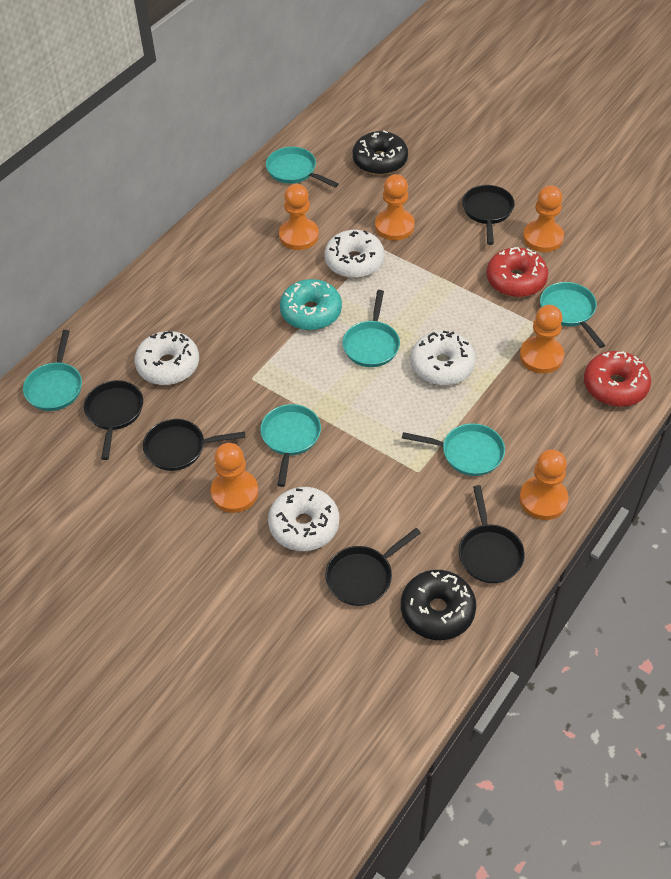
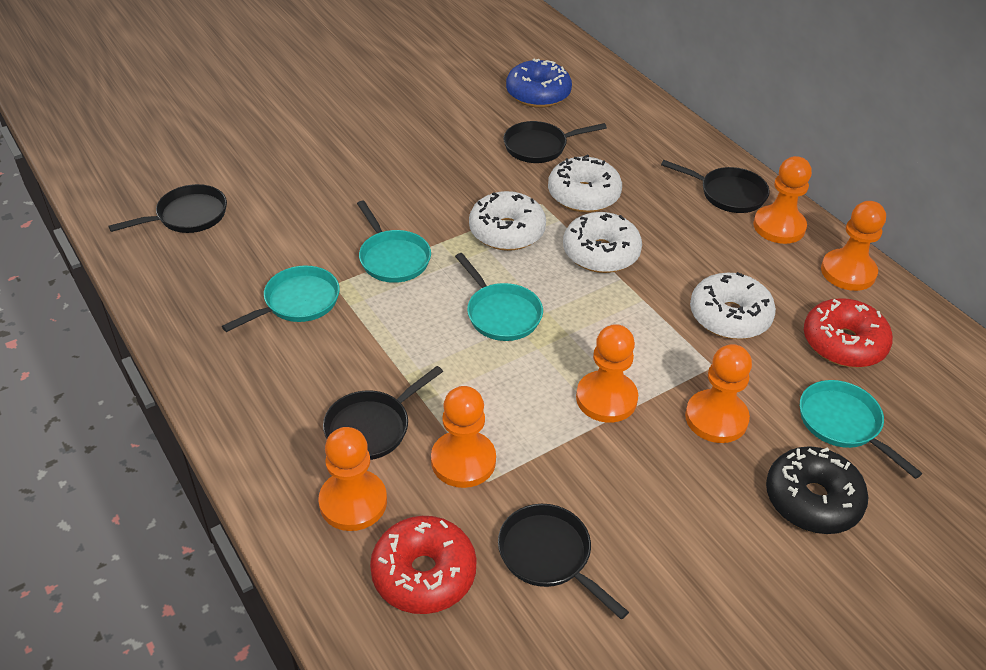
black donut: [353,130,408,175] [401,570,476,640] = 2 -> [766,446,868,534] = 1
blue donut: none = 0 -> [506,59,572,108] = 1
turquoise donut: [280,279,342,330] = 1 -> none = 0
turquoise pan: [23,330,82,411] [260,404,321,487] [266,147,339,188] [343,290,400,367] [402,423,505,476] [540,282,605,348] = 6 -> [222,266,340,332] [357,201,431,283] [455,253,543,341] [800,380,922,479] = 4

